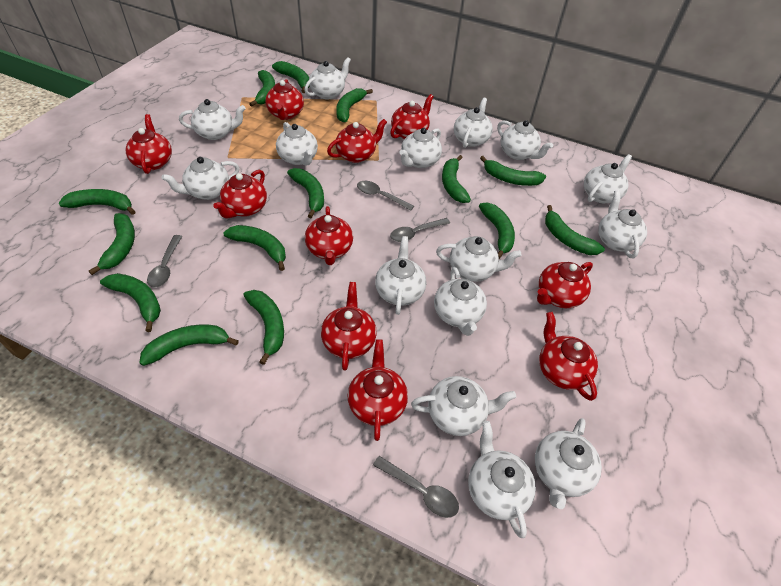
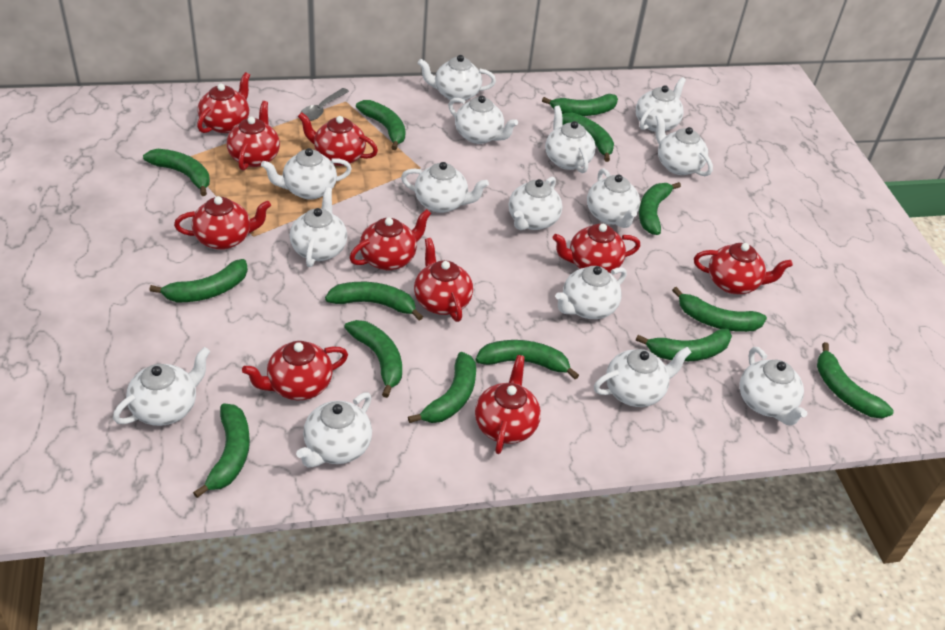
grey spoon: [147,235,182,288] [357,181,414,211] [373,456,459,518] [390,218,450,242] = 4 -> [300,88,349,121] = 1

